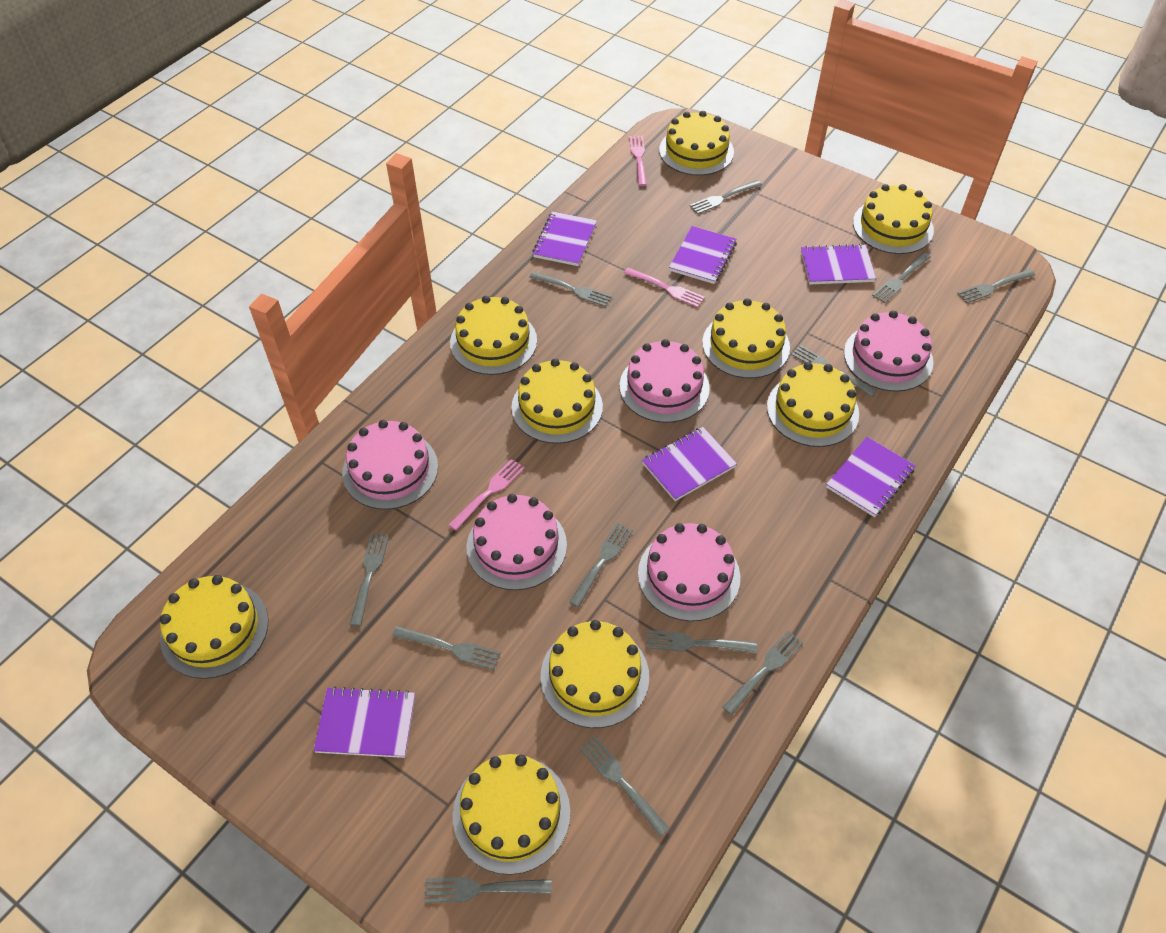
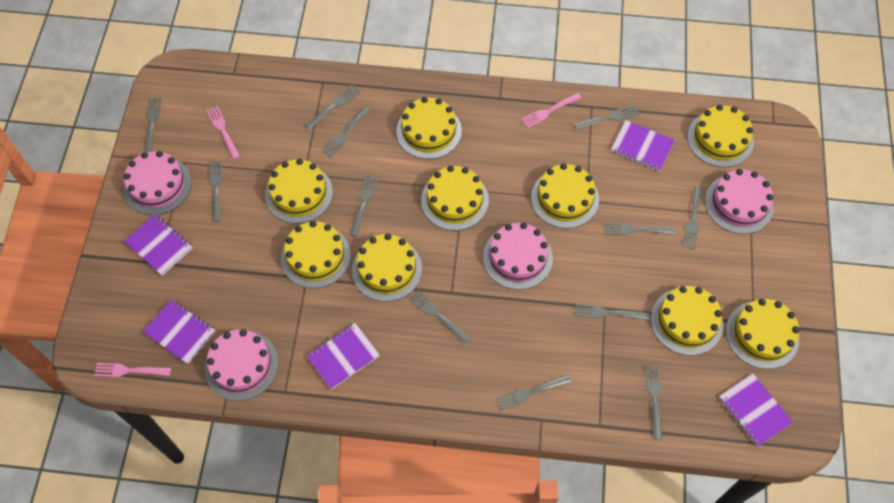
pink cake: [342,420,438,510] [467,494,567,590] [619,339,710,423] [638,523,740,621] [844,311,934,392] = 5 -> [123,151,191,215] [205,329,278,401] [483,222,553,290] [705,169,774,234] = 4
purple notebook: [313,686,415,758] [533,211,597,266] [642,427,737,501] [669,226,737,284] [801,244,876,285] [826,437,916,517] = 6 -> [124,214,192,276] [143,300,216,364] [307,323,380,390] [611,120,675,171] [719,374,793,446] = 5

